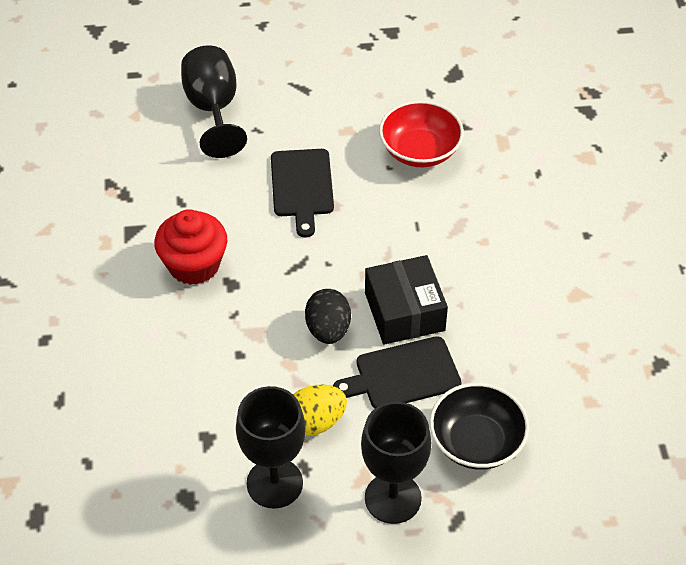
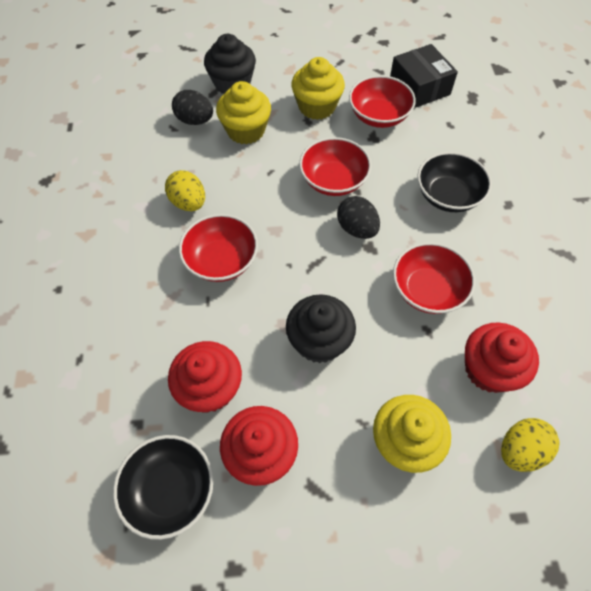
black bowl: [430,383,529,470] = 1 -> [113,435,214,540] [417,152,492,212] = 2
black cupcake: none = 0 -> [204,34,256,94] [286,294,356,363] = 2
black cutting board: [271,149,334,238] [333,336,461,408] = 2 -> none = 0
black egg: [305,289,351,344] = 1 -> [172,90,213,125] [337,196,380,239] = 2
black goblet: [181,45,247,158] [236,386,306,509] [361,401,431,524] = 3 -> none = 0
red bowl: [379,100,464,167] = 1 -> [179,214,258,282] [299,137,372,196] [349,75,416,128] [393,242,475,314] = 4
red cupcake: [154,209,227,285] = 1 -> [168,341,242,413] [220,406,298,486] [465,322,539,393] = 3
yellow cupcake: none = 0 -> [216,81,271,145] [291,57,345,120] [373,395,451,473] = 3
yellow egg: [293,384,347,436] = 1 -> [165,170,205,211] [501,418,559,472] = 2

